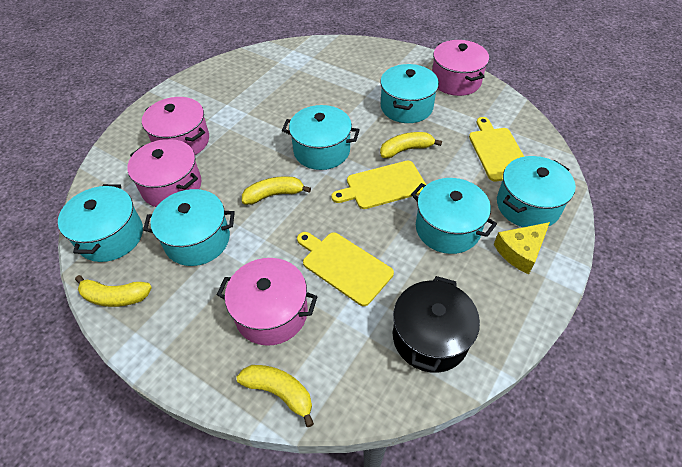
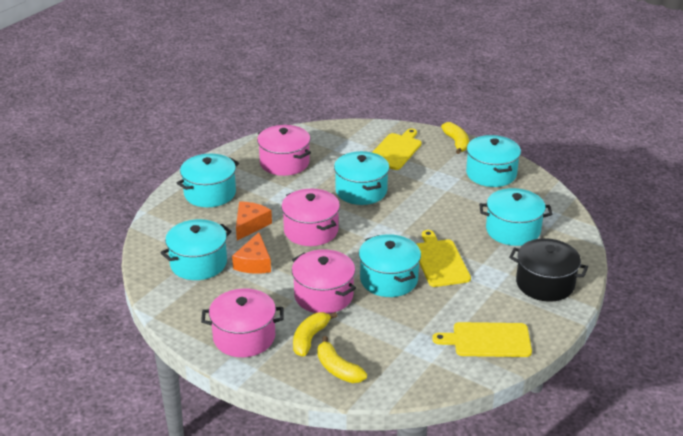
orange cheese: none = 0 -> [232,232,271,274] [236,201,272,241] = 2
yellow banana: [75,275,152,307] [237,365,314,427] [242,176,311,205] [380,132,442,158] = 4 -> [293,312,337,356] [317,336,367,383] [441,122,469,154] = 3
yellow cheese: [494,222,550,274] = 1 -> none = 0

